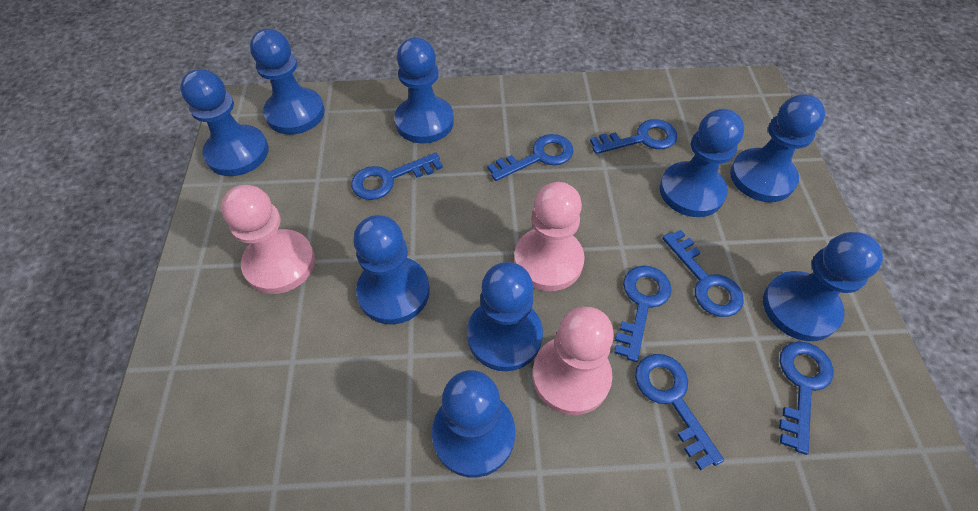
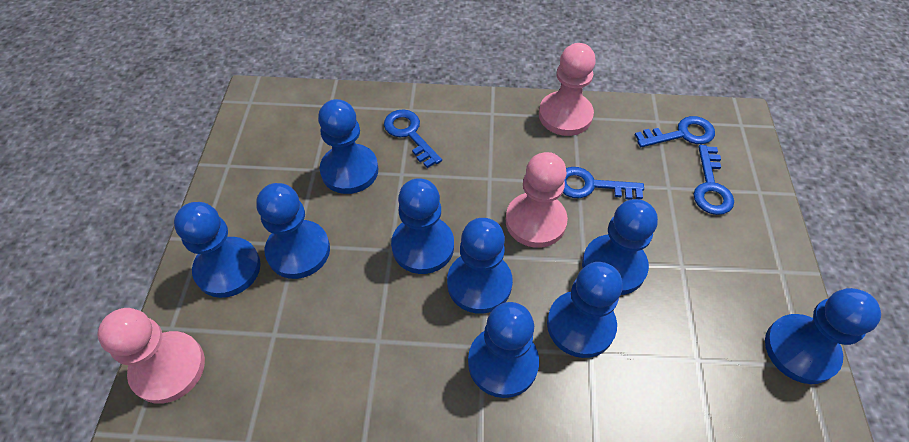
blue key: [351,153,443,200] [487,134,573,181] [590,119,677,154] [614,266,672,362] [635,354,724,470] [662,230,744,317] [779,341,833,455] = 7 -> [384,109,442,168] [563,167,644,200] [635,116,715,147] [693,145,734,215] = 4

